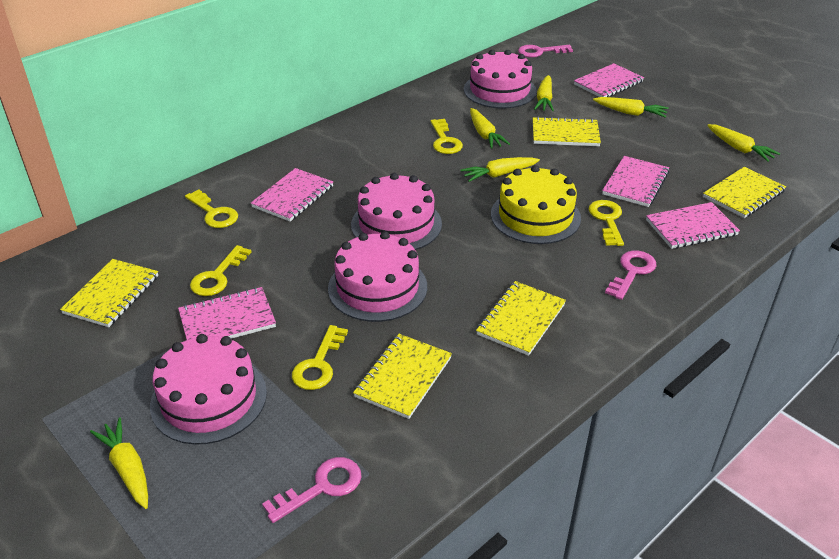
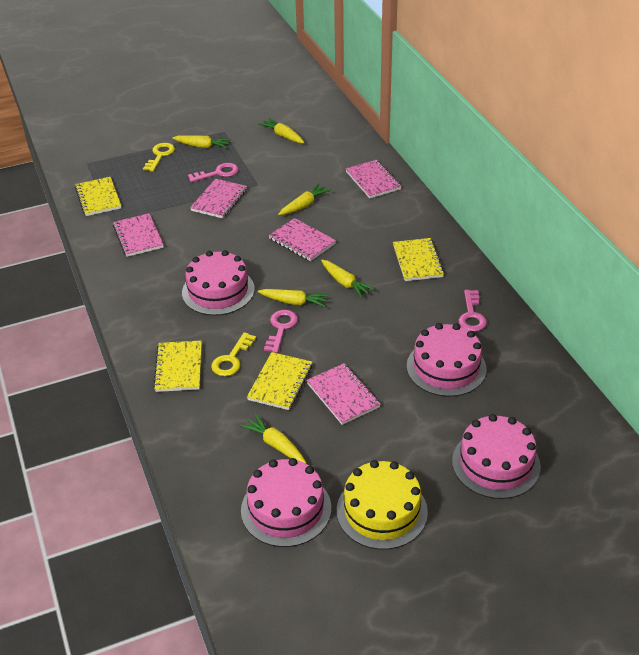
yellow key: [185,189,238,228] [190,245,251,296] [292,325,348,390] [431,119,463,154] [588,200,624,246] = 5 -> [143,143,175,172] [211,332,256,376] = 2
yellow notebook: [60,259,158,327] [353,334,452,419] [476,281,566,356] [533,116,601,146] [703,167,786,218] = 5 -> [75,177,121,216] [153,341,202,392] [247,352,312,410] [393,238,444,281] = 4

